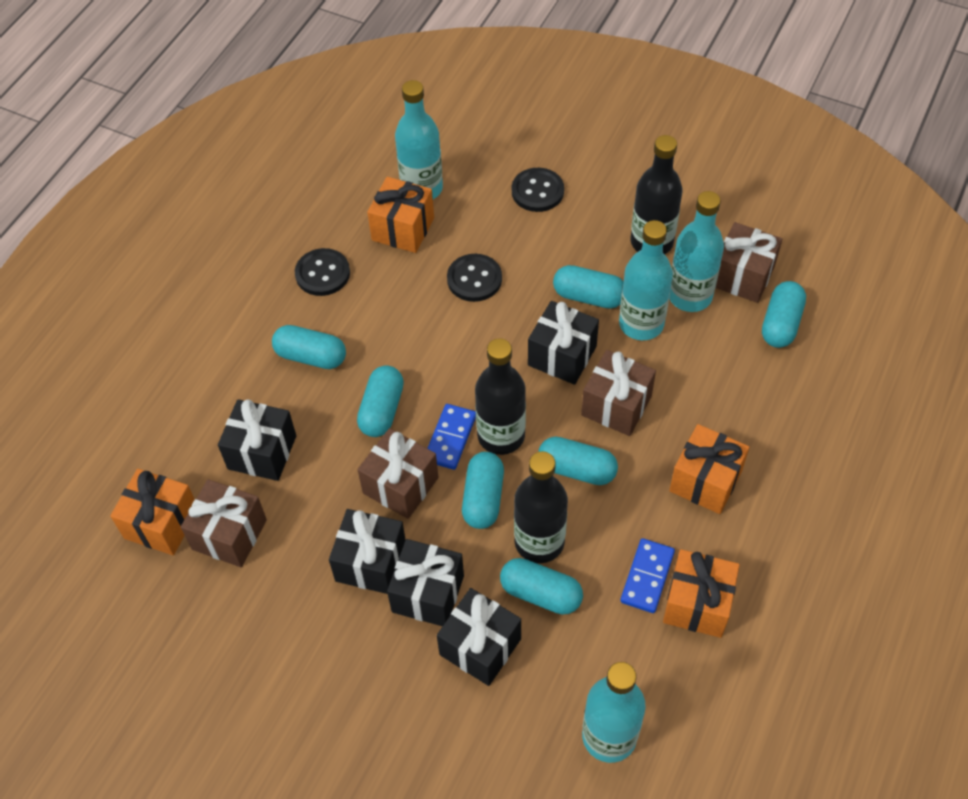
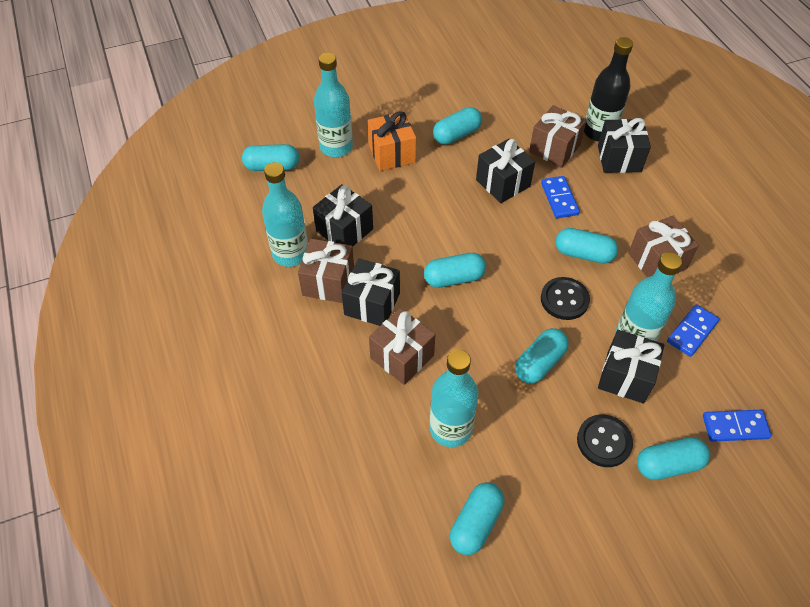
black bottle: [475,338,526,455] [514,451,568,563] [631,135,683,255] = 3 -> [584,37,633,142] = 1
black button: [295,248,350,296] [447,254,502,302] [512,168,564,212] = 3 -> [541,277,590,320] [577,414,633,467] = 2
blue domino: [427,404,476,470] [620,538,675,613] = 2 -> [541,176,580,218] [667,304,719,357] [703,410,771,442] = 3
orange gift: [110,469,195,555] [367,177,434,253] [663,549,739,638] [669,424,749,514] = 4 -> [368,111,416,171] = 1

